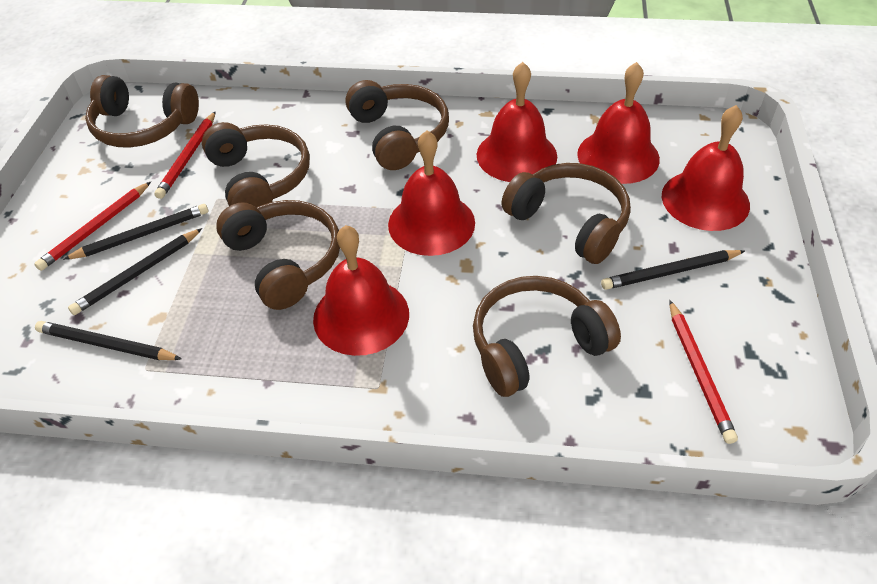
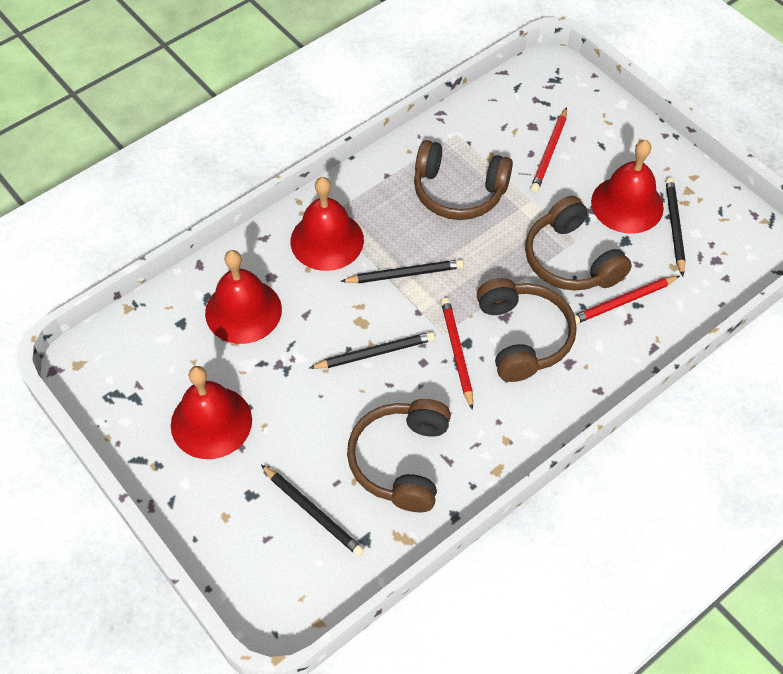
brown headphones: [85,75,199,148] [202,122,310,207] [216,200,340,310] [346,80,449,170] [473,276,621,397] [501,163,631,264] = 6 -> [347,399,451,512] [414,140,513,220] [477,278,577,382] [525,196,632,291] = 4
red bell: [313,225,409,356] [388,130,475,256] [477,62,557,182] [577,62,660,184] [662,105,750,231] = 5 -> [171,366,252,459] [205,250,282,344] [291,177,364,271] [591,140,664,234] = 4

